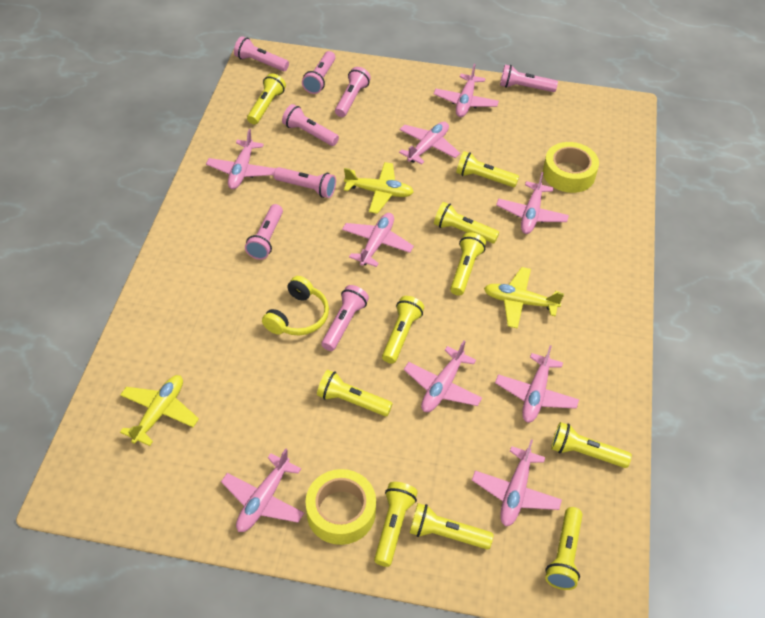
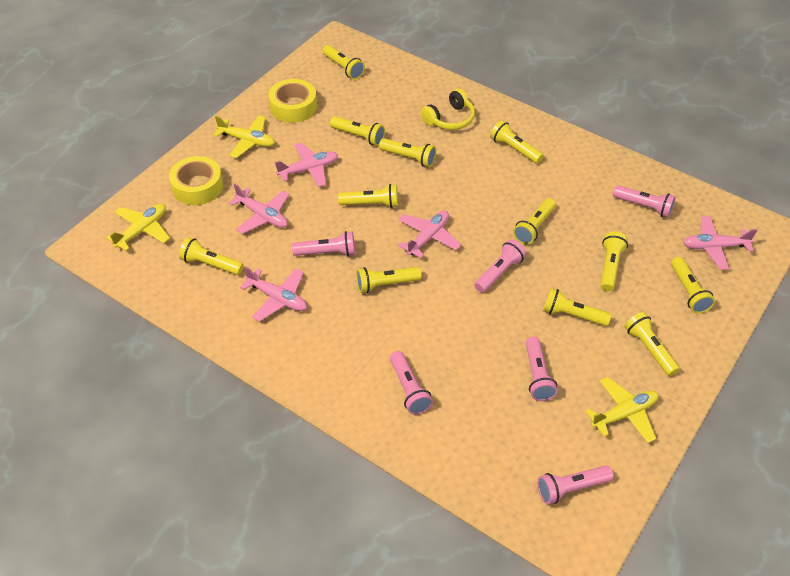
pink flashlight: [234,36,289,71] [245,204,283,260] [274,167,336,198] [282,104,339,146] [302,51,336,94] [321,285,369,351] [335,67,371,117] [500,65,558,92] = 8 -> [292,231,355,257] [390,351,433,415] [475,239,526,293] [526,337,558,401] [537,465,614,504] [613,185,675,218] = 6
pink plane: [206,129,276,189] [221,448,304,532] [342,213,414,267] [399,122,460,165] [404,341,482,412] [434,64,499,117] [472,439,562,526] [495,345,579,423] [496,172,569,234] = 9 -> [229,184,289,234] [240,266,307,322] [274,143,338,187] [398,210,461,258] [683,216,758,270] = 5
yellow flashlight: [247,73,286,125] [317,370,393,416] [374,482,418,567] [382,296,424,364] [410,503,494,549] [434,202,499,243] [450,232,486,296] [456,151,519,187] [545,507,583,590] [551,422,632,468] = 10 -> [179,237,244,275] [323,45,365,80] [330,116,385,146] [338,184,398,208] [356,267,422,293] [379,138,436,167] [490,120,543,163] [513,198,556,245] [543,288,612,326] [601,231,628,291] [625,312,680,376] [671,257,715,314] = 12

